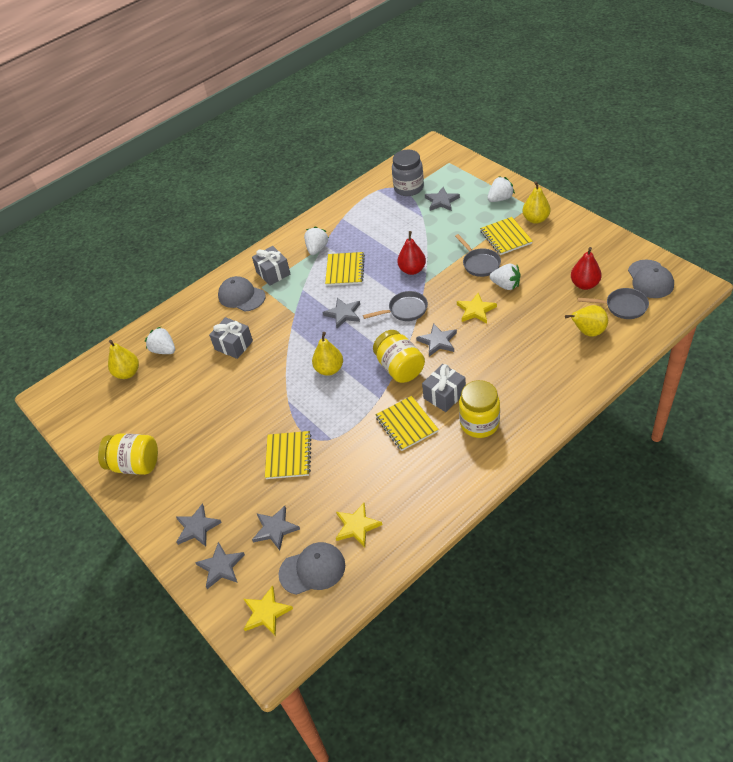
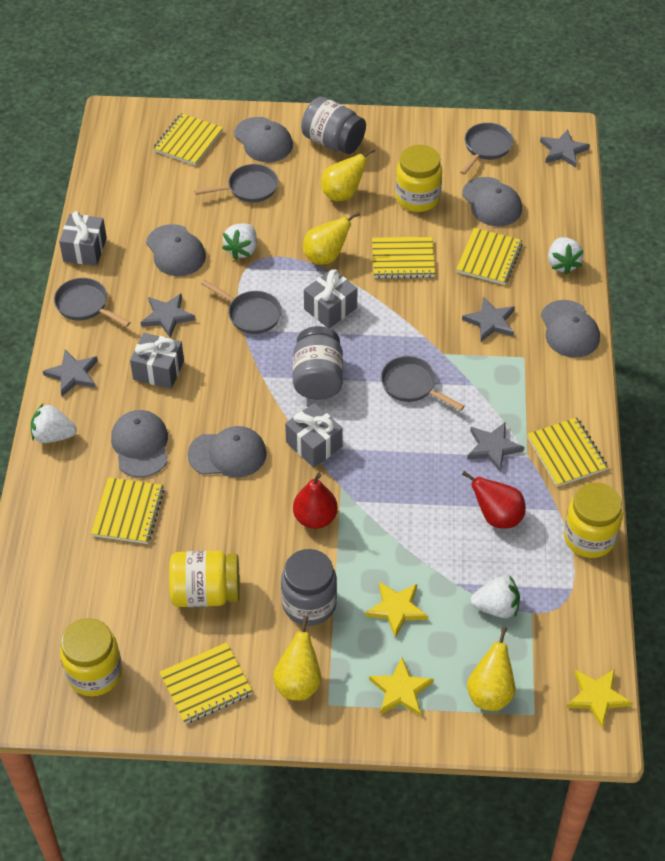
grey cap: [218,276,266,311] [279,542,345,595] [628,260,674,298] = 3 -> [111,410,168,477] [146,224,206,276] [188,426,267,478] [234,117,293,162] [462,177,522,227] [541,300,600,358] = 6
grey gift: [209,317,253,359] [252,246,290,286] [422,364,466,412] = 3 -> [59,211,107,266] [130,333,184,389] [285,403,343,467] [304,269,358,328] = 4
grey jar: [392,150,424,196] = 1 -> [281,549,337,626] [293,326,343,400] [301,97,366,154] = 3
grey pan: [363,291,428,321] [455,234,501,277] [578,288,649,319] = 3 -> [54,278,131,327] [194,164,278,203] [201,280,282,334] [381,356,465,410] [460,123,513,175] = 5
grey star: [176,503,222,546] [195,542,245,589] [252,506,300,550] [323,298,360,328] [416,323,457,356] [425,187,460,211] = 6 -> [43,350,98,396] [141,293,196,338] [462,297,515,342] [467,422,524,472] [540,129,590,168] = 5
yellow jar: [98,433,158,475] [373,330,425,383] [459,380,500,438] = 3 -> [60,618,122,696] [169,551,240,607] [396,145,442,212] [564,483,623,558] = 4
yellow notebook: [265,431,311,479] [325,252,365,286] [375,396,439,451] [480,217,533,255] = 4 -> [91,477,164,544] [153,113,223,166] [160,642,253,724] [372,237,435,279] [456,228,523,285] [527,417,608,487] = 6

